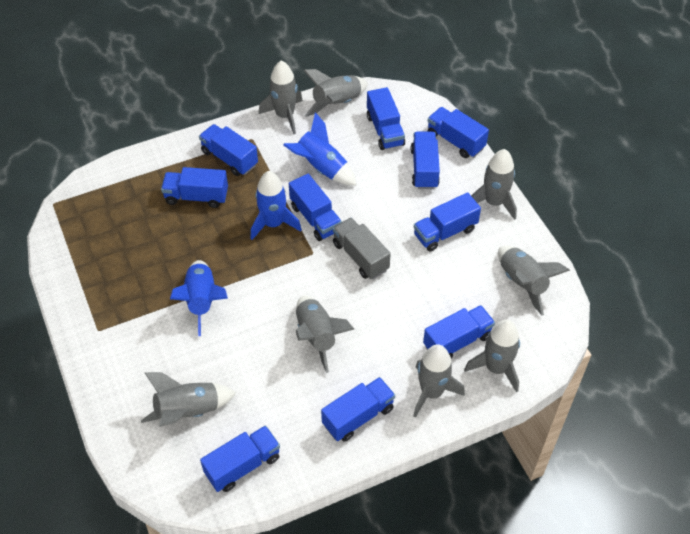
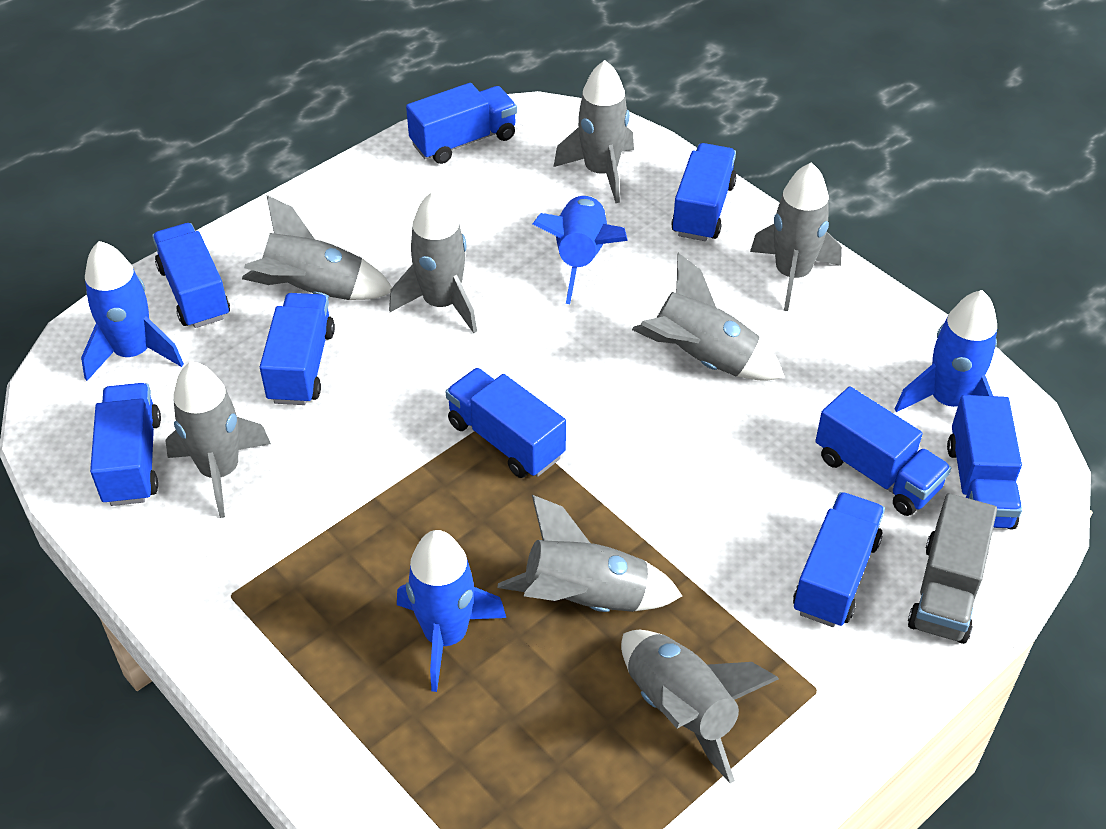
blue rocket: [170,260,228,336] [250,171,302,240] [283,112,356,185] = 3 -> [81,241,184,381] [397,530,506,692] [533,195,628,304] [895,290,997,412] = 4
blue truck: [161,167,228,208] [199,124,258,176] [200,425,280,492] [289,174,342,241] [321,377,395,442] [367,87,405,150] [411,132,440,189] [414,192,481,251] [423,305,495,358] [428,107,489,158] = 10 -> [90,383,161,506] [152,223,230,328] [260,293,335,405] [406,83,517,164] [446,368,566,478] [671,143,737,241] [793,492,885,627] [815,387,951,516] [947,395,1022,529] = 9

